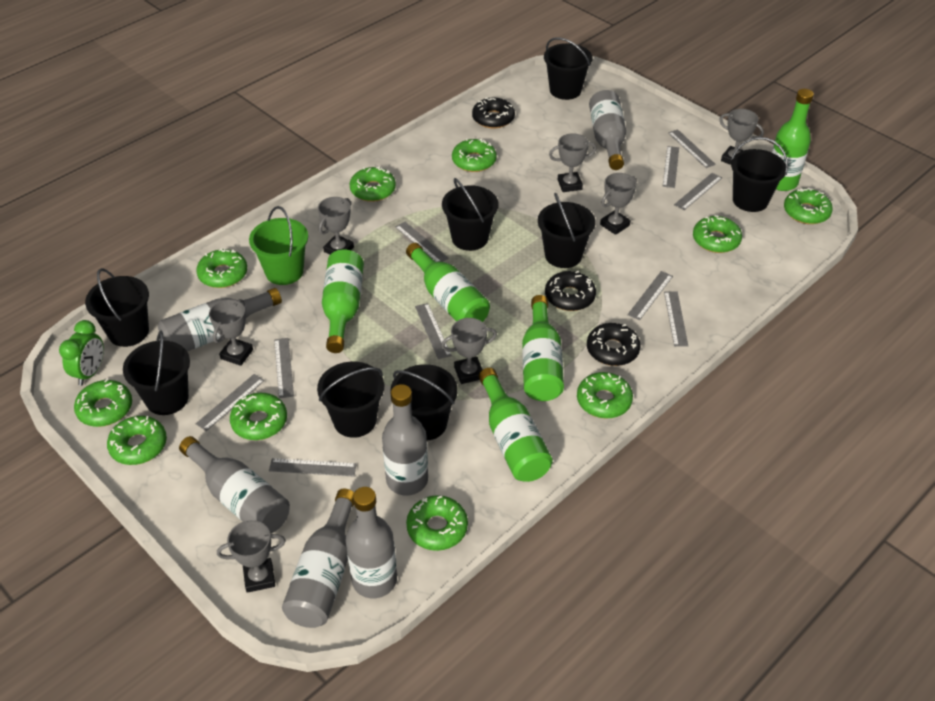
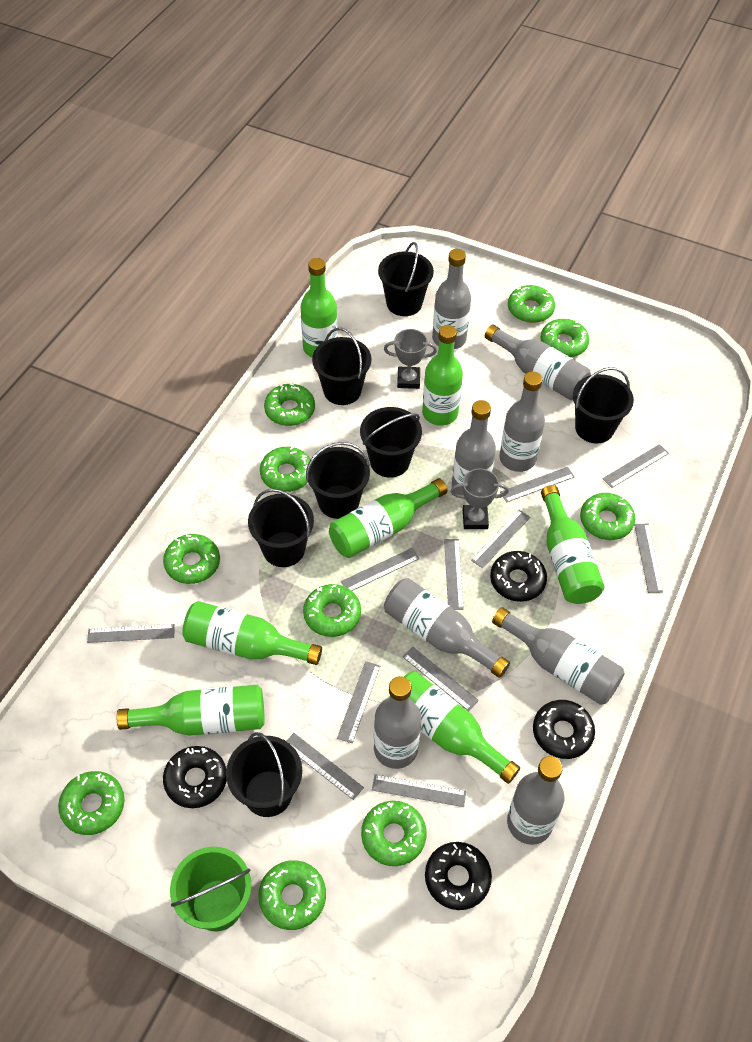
black bucket: [85,268,149,347] [123,331,190,415] [317,362,384,438] [390,364,458,441] [442,178,498,251] [538,193,595,268] [544,37,593,100] [731,137,788,212] = 8 -> [226,732,302,817] [248,489,314,567] [306,442,370,519] [312,328,371,405] [360,407,422,478] [378,242,434,316] [573,367,634,444] = 7
black donut: [472,97,515,129] [545,271,596,311] [587,323,641,366] = 3 -> [163,746,227,808] [425,842,492,910] [490,551,547,602] [533,700,595,759] = 4
green bottle: [322,249,364,353] [406,243,490,322] [479,368,553,482] [522,295,564,401] [772,89,814,191] = 5 -> [116,685,265,736] [182,601,322,665] [301,258,338,357] [329,478,447,558] [404,671,520,784] [422,325,463,426] [541,485,605,604] = 7
green clock: [59,320,104,386] = 1 -> none = 0
grey bottle: [158,288,282,351] [179,436,290,534] [282,489,354,628] [346,487,397,598] [382,384,428,495] [589,90,626,170] = 6 -> [374,676,421,769] [384,578,510,678] [432,249,471,349] [452,400,496,499] [485,325,591,400] [492,607,625,705] [499,372,545,472] [507,756,565,845] = 8
grey ruler: [196,374,265,431] [269,458,357,477] [274,338,294,398] [395,222,449,262] [415,303,452,359] [627,271,673,320] [663,146,679,188] [664,291,688,347] [668,129,716,168] [674,173,722,210] = 10 -> [87,624,175,643] [287,733,364,800] [337,661,380,743] [341,548,420,591] [372,774,466,807] [402,647,479,711] [444,539,464,610] [471,510,531,568] [500,467,575,503] [603,444,669,488] [634,524,663,593] = 11
grey trophy: [209,299,253,366] [217,520,286,593] [318,197,354,255] [441,318,497,384] [549,133,596,192] [600,173,637,235] [719,109,764,165] = 7 -> [384,329,437,389] [450,468,509,529] = 2

